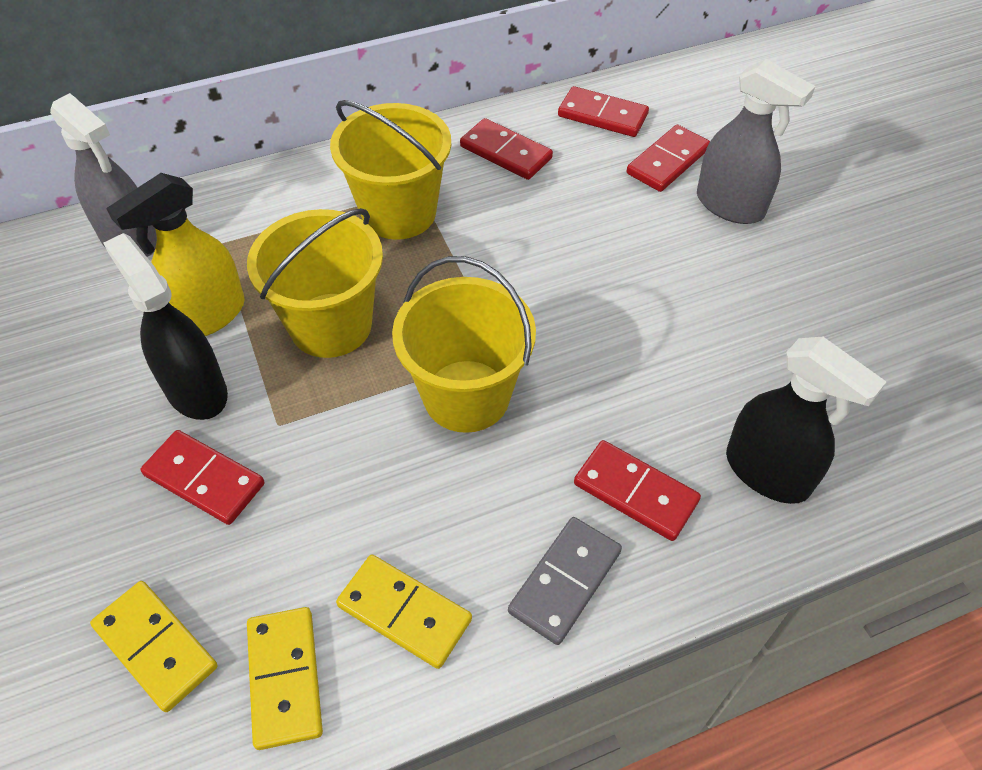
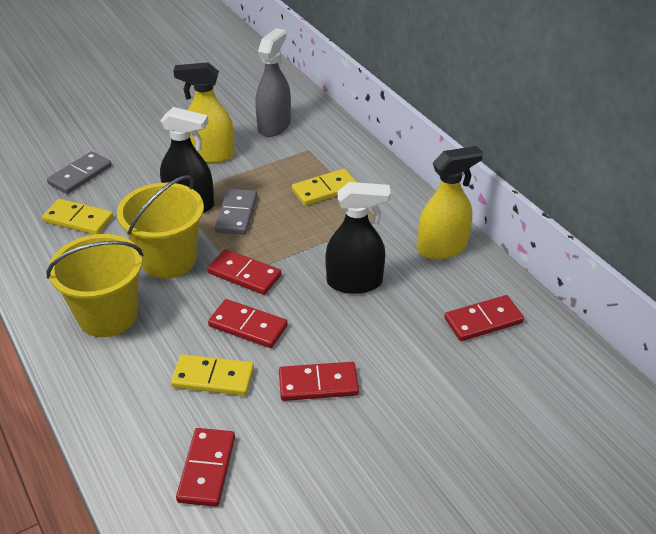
grey domino: [508,517,622,645] = 1 -> [47,151,112,194] [215,189,257,235] = 2
grey spray bottle: [50,93,157,257] [697,59,816,224] = 2 -> [255,28,291,137] = 1
yellow bucket: [247,208,383,358] [330,100,451,240] [392,256,536,433] = 3 -> [46,234,143,337] [117,175,204,279] = 2
yellow spray bottle: [106,173,245,336] = 1 -> [173,62,235,163] [418,146,483,260] = 2

